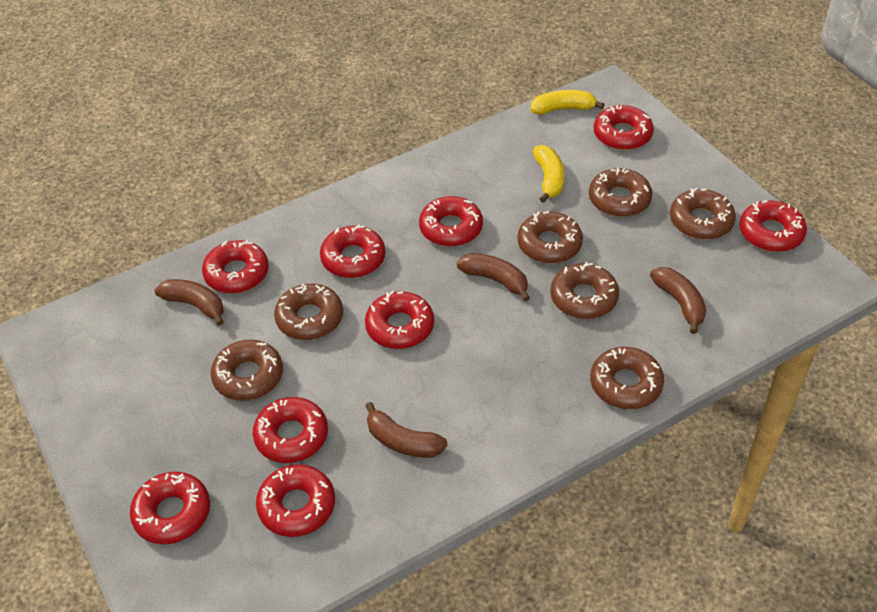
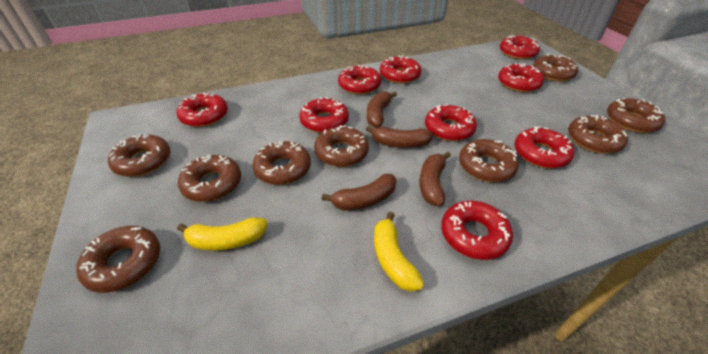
brown donut: [211,339,283,401] [274,284,343,340] [517,211,583,263] [550,262,619,319] [589,168,652,217] [590,347,664,409] [670,188,736,239] = 7 -> [76,226,160,293] [108,134,170,177] [178,154,241,202] [252,140,311,185] [314,125,369,167] [459,139,519,182] [533,54,578,82] [568,115,628,154] [607,98,666,133] = 9

